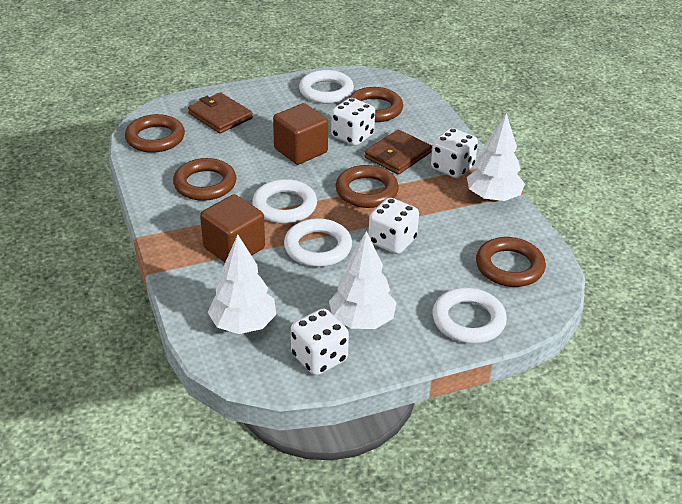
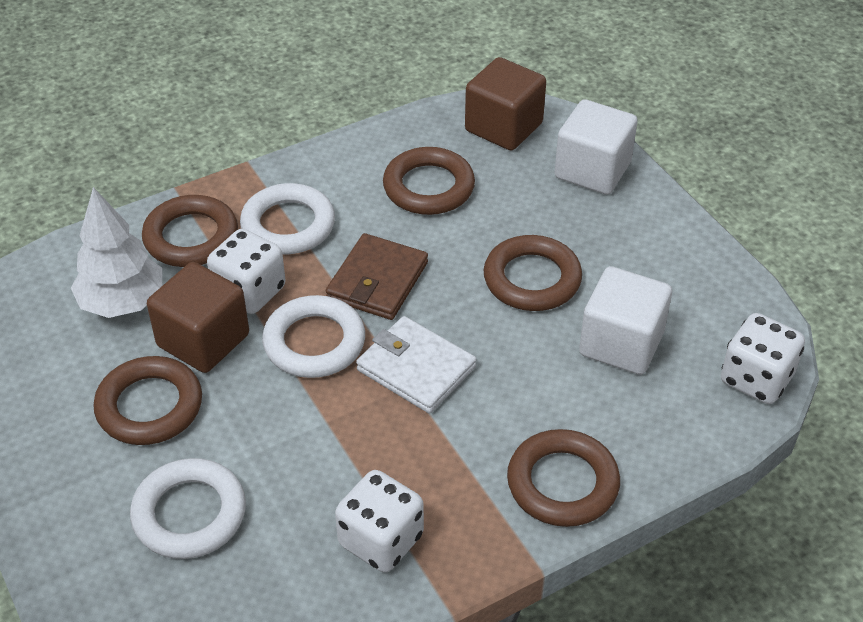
brown wallet: [188,92,253,134] [364,130,432,175] = 2 -> [326,233,428,320] = 1
white cube: none = 0 -> [555,99,638,195] [579,266,672,375] = 2
white dice: [291,308,349,375] [331,98,375,146] [368,198,419,254] [431,128,478,178] = 4 -> [207,229,286,314] [335,470,424,573] [721,313,805,404] = 3
white ring: [252,179,317,224] [284,218,352,267] [299,70,354,104] [433,288,507,344] = 4 -> [130,458,246,559] [240,183,335,254] [262,295,365,378] = 3
white tree: [208,235,276,334] [329,231,397,329] [467,113,525,202] = 3 -> [71,187,162,318] = 1
white wallet: none = 0 -> [356,316,477,414] = 1

